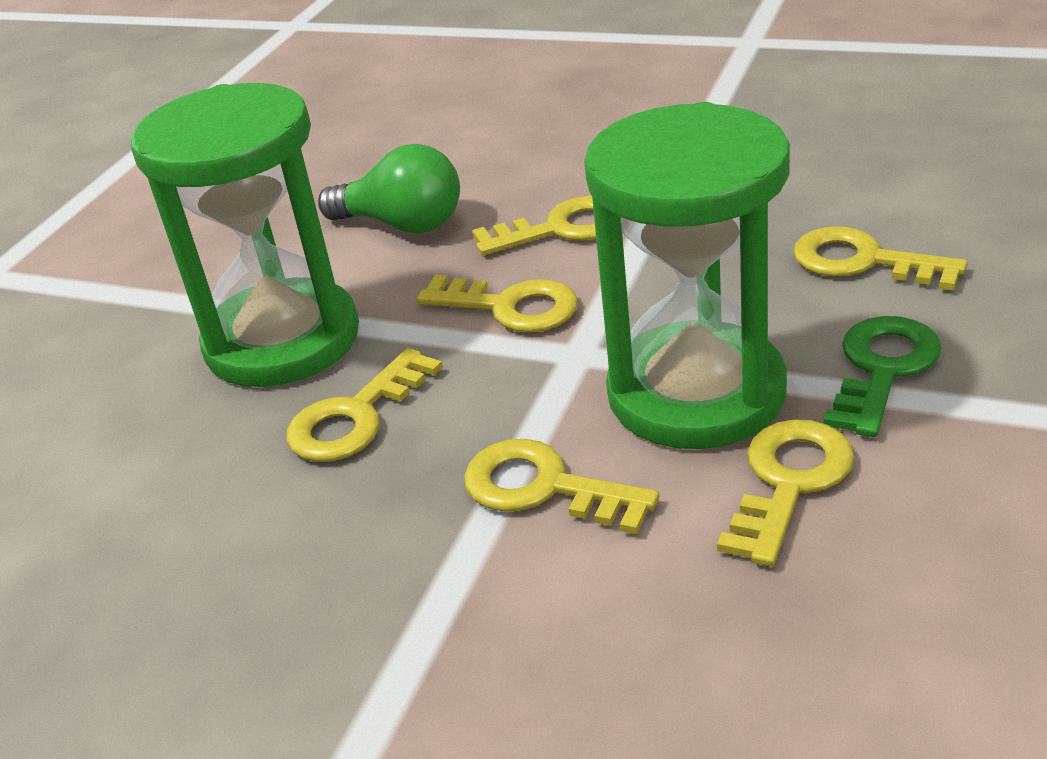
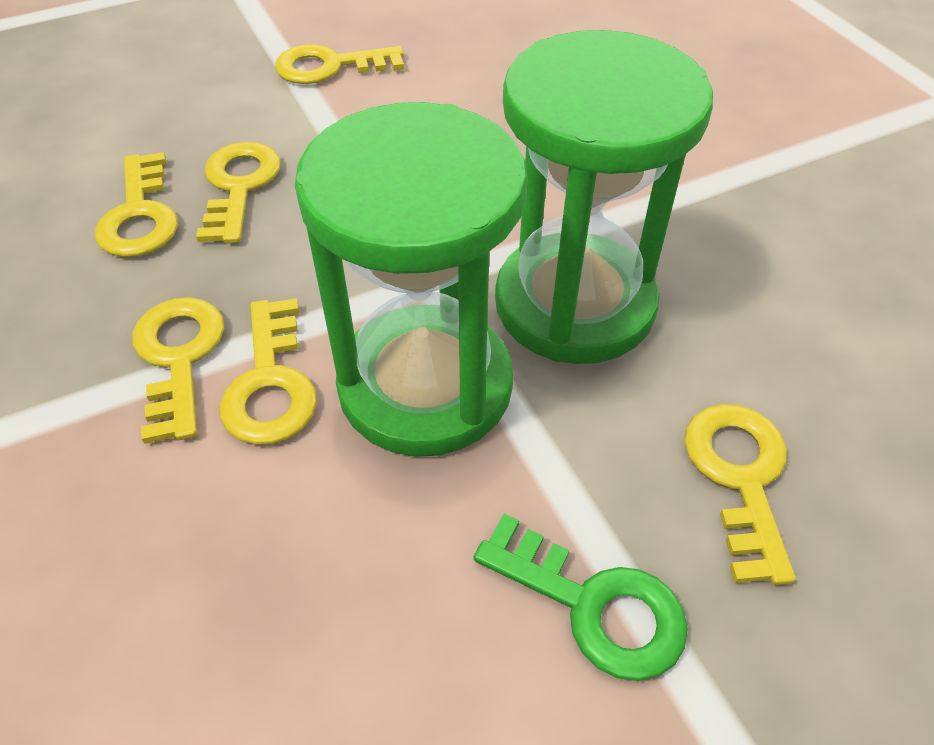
green light bulb: [318,144,460,233] = 1 -> none = 0

